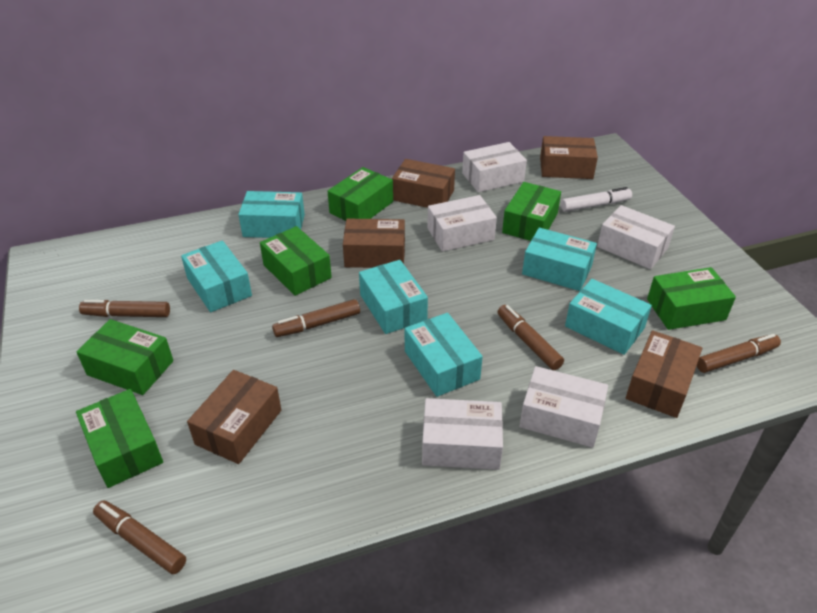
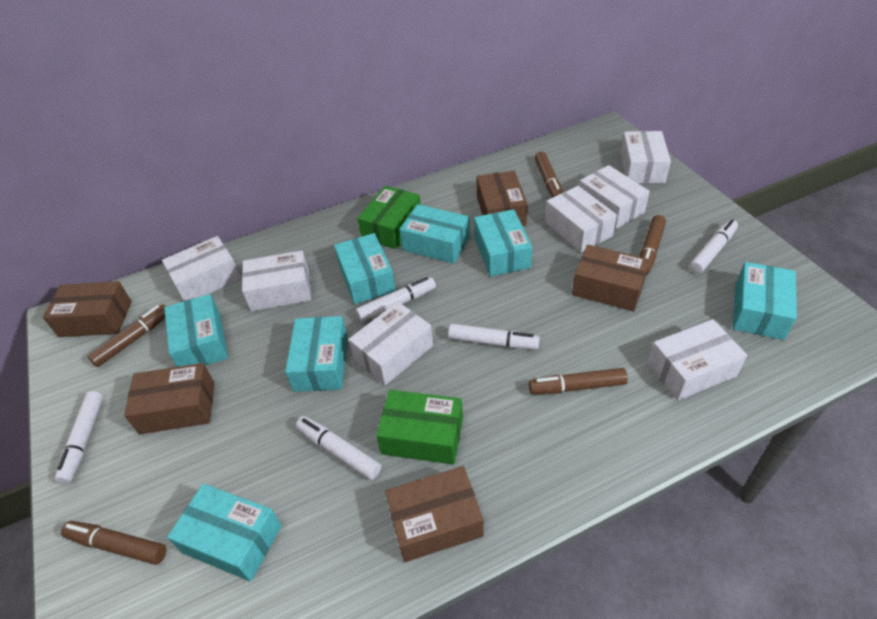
green box: [76,389,163,488] [77,319,173,395] [260,226,332,296] [328,167,393,221] [502,182,561,241] [647,267,736,330] = 6 -> [357,186,421,249] [376,390,463,465] = 2
turquoise box: [181,240,252,312] [238,191,305,238] [359,260,428,334] [405,313,483,397] [522,228,597,291] [565,279,652,355] = 6 -> [164,294,228,367] [167,484,282,581] [285,316,348,392] [334,233,396,304] [400,204,470,264] [474,209,532,276] [733,262,797,340] = 7
white box: [422,398,503,470] [427,195,497,252] [462,142,527,192] [519,366,608,448] [597,205,675,269] = 5 -> [162,236,241,301] [242,250,311,311] [349,302,433,385] [545,186,617,252] [579,165,650,229] [620,131,671,183] [648,319,747,400] = 7
white marker: [561,187,632,212] = 1 -> [54,391,103,484] [296,416,381,480] [356,277,436,322] [448,323,540,349] [689,219,738,274] = 5

